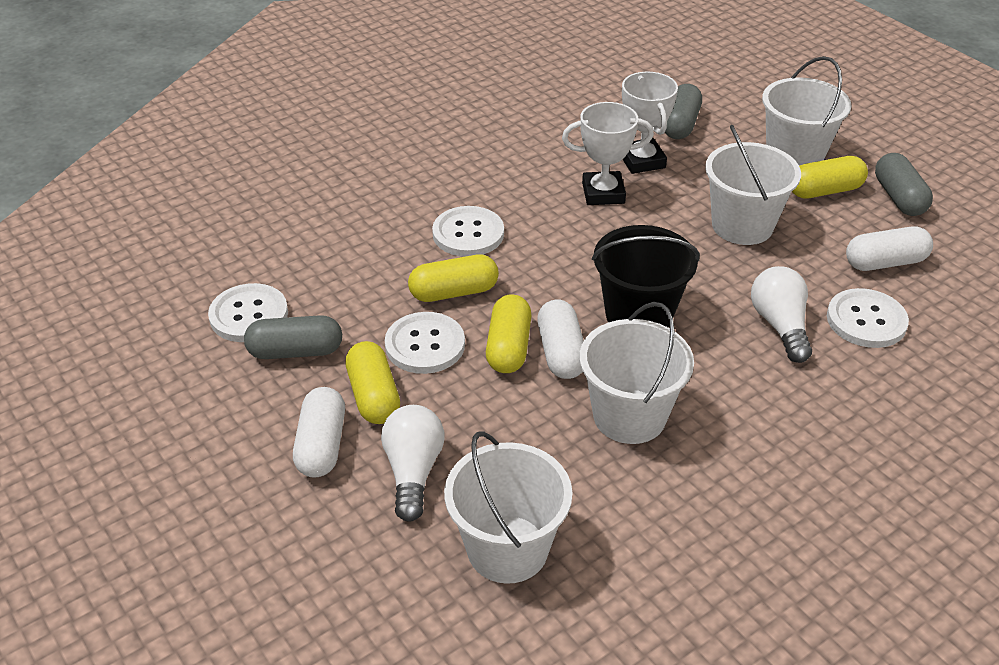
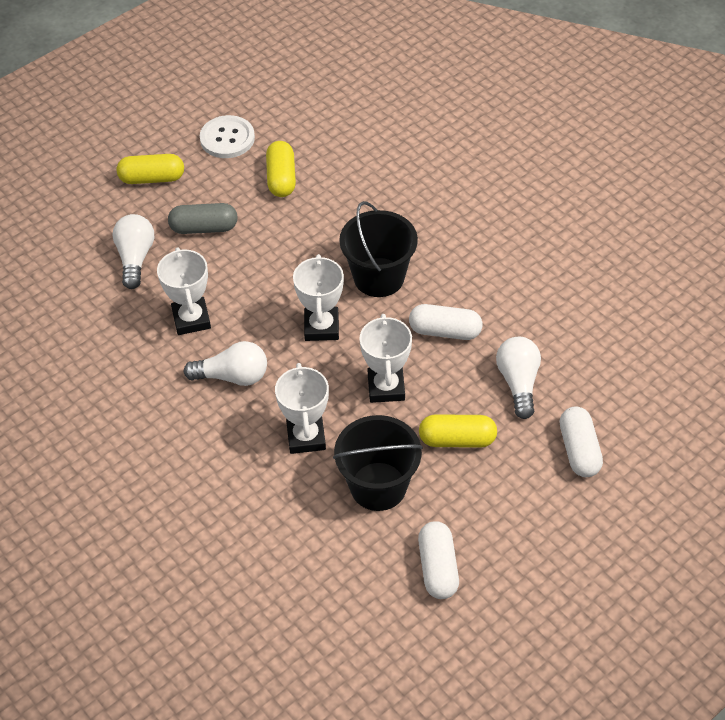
black bucket: [592,225,700,328] = 1 -> [333,415,423,511] [339,201,418,297] = 2
grey capsule: [244,315,342,359] [665,84,702,139] [875,153,933,216] = 3 -> [168,203,238,234] = 1
white bucket: [444,431,572,584] [579,302,694,444] [705,125,801,245] [762,56,852,166] = 4 -> none = 0
white button: [208,283,288,342] [385,312,465,374] [432,206,504,257] [827,288,909,348] = 4 -> [200,115,255,158] = 1
white light bulb: [381,405,444,522] [751,266,812,363] = 2 -> [113,214,154,289] [184,341,267,386] [496,337,541,419] = 3
white trophy: [562,102,654,205] [622,72,678,174] = 2 -> [157,247,211,335] [275,363,329,454] [293,254,344,341] [360,314,412,403] = 4
yellow capsule: [345,341,400,424] [408,254,499,302] [486,294,532,373] [792,156,868,199] = 4 -> [117,154,184,184] [266,141,296,197] [419,414,497,448] = 3

